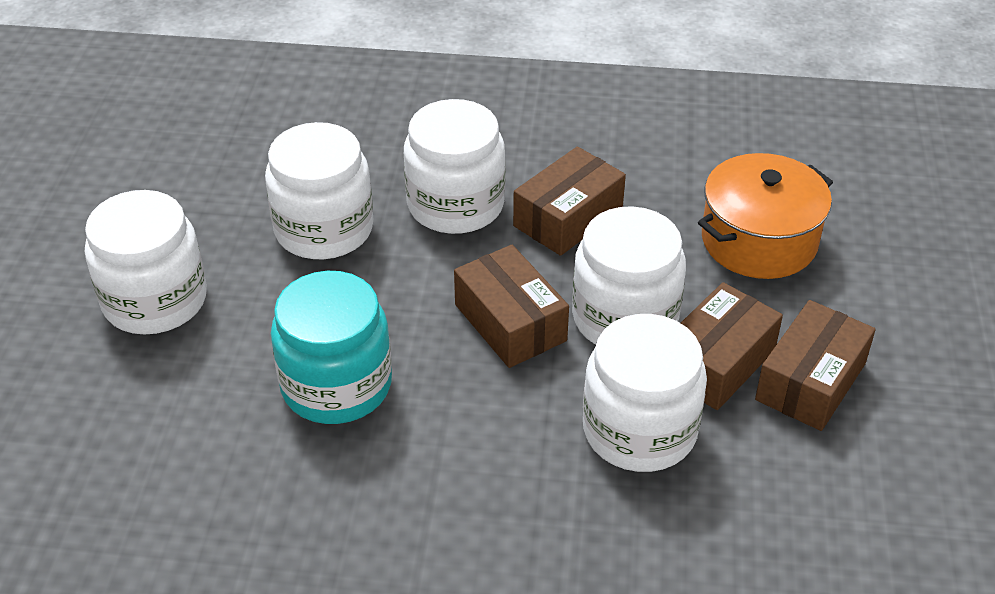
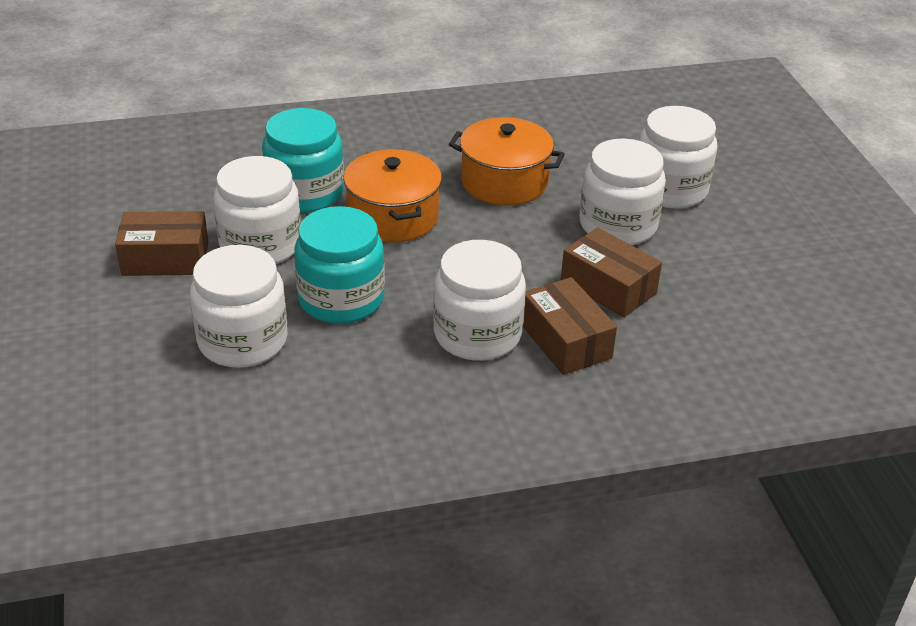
brown box: [454,245,569,368] [513,146,626,256] [681,282,783,410] [755,300,876,431] = 4 -> [115,211,208,276] [523,277,617,375] [561,227,662,317] = 3
orange pot: [698,153,833,279] = 1 -> [343,149,442,242] [449,117,565,206] = 2
turquoise jar: [271,271,392,424] = 1 -> [262,108,344,213] [294,206,385,324] = 2

